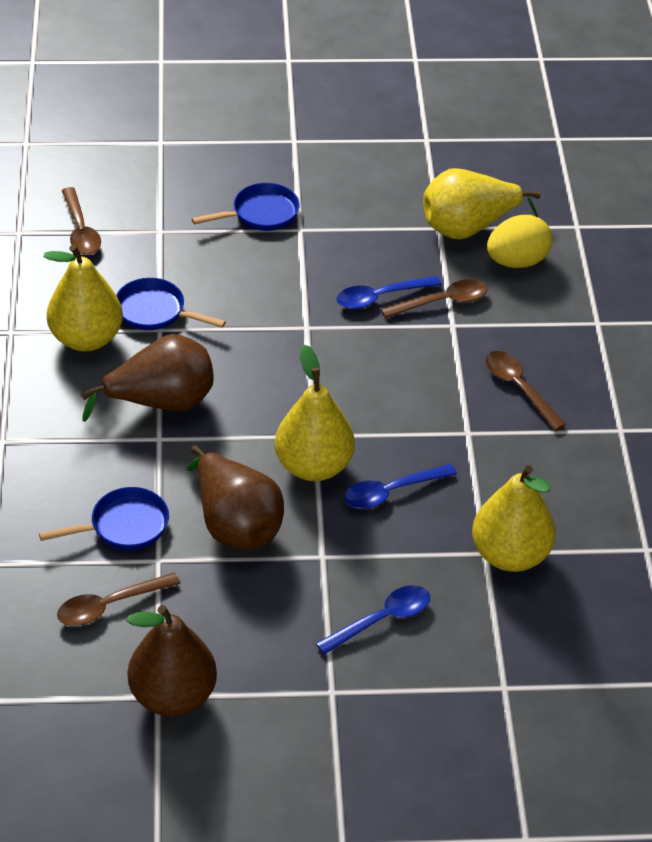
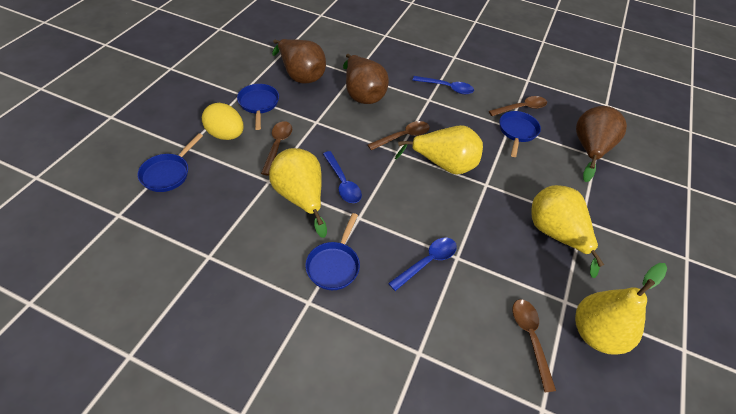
blue pan: [39,487,169,550] [116,278,226,330] [192,183,300,231] = 3 -> [138,133,203,192] [237,84,279,130] [305,213,360,290] [499,111,541,157] = 4

